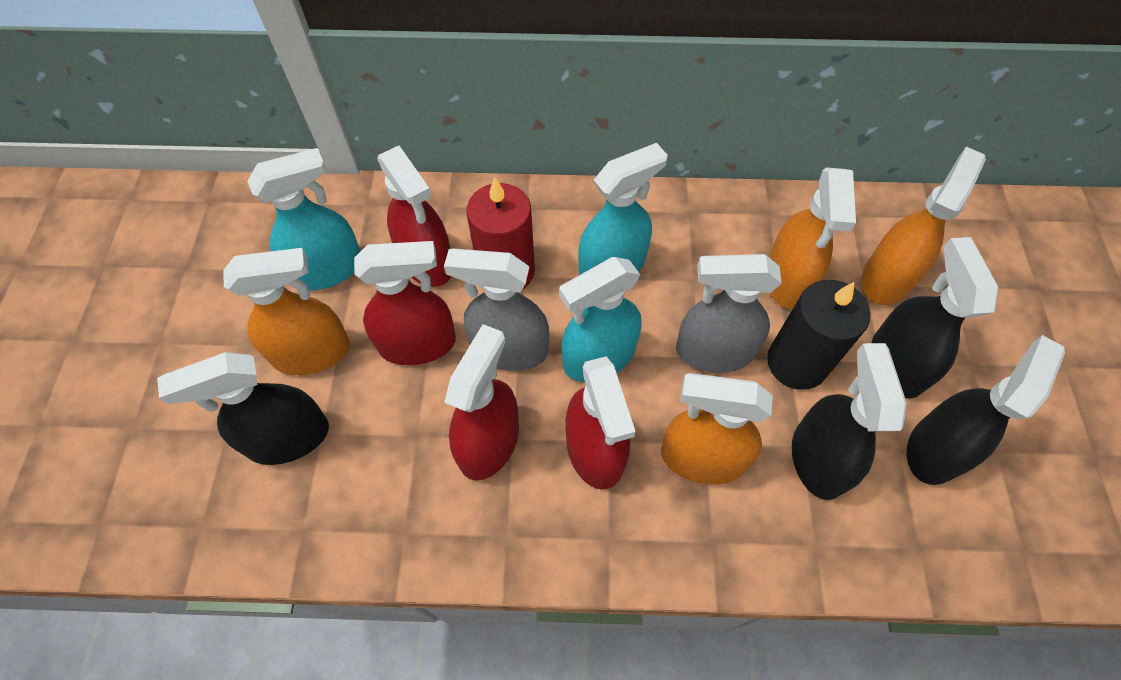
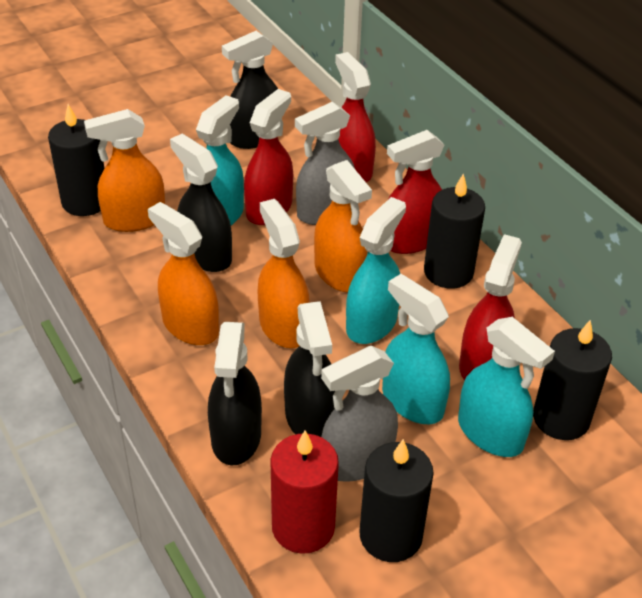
black candle: [767,280,870,390] = 1 -> [48,104,105,216] [359,439,434,562] [424,174,485,289] [533,320,612,440] = 4
turquoise spray bottle: [247,148,361,291] [559,257,641,382] [578,143,668,275] = 3 -> [196,95,244,226] [346,197,406,344] [382,274,450,425] [458,317,555,457] = 4

